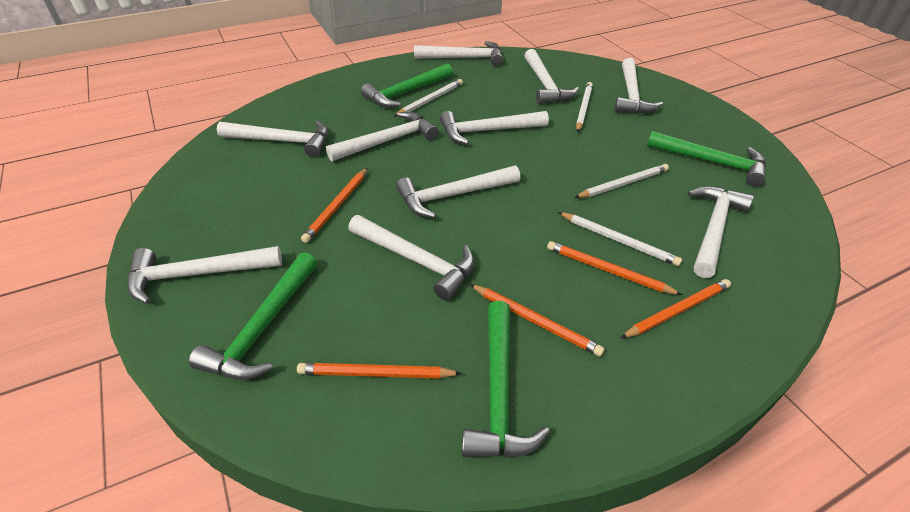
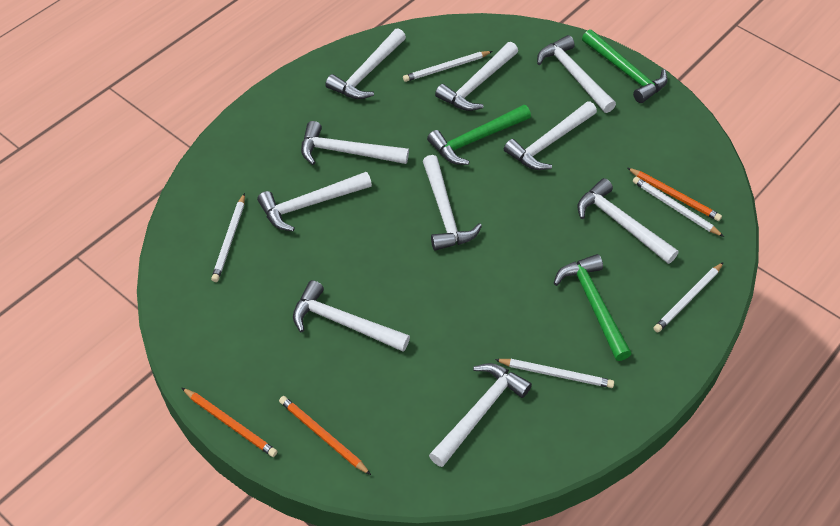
green hammer: [189,252,317,380] [361,63,453,108] [462,301,550,458] [647,131,766,186] = 4 -> [427,105,531,165] [554,254,632,361] [582,29,668,103] = 3
orange pencil: [297,363,462,379] [301,168,368,243] [470,284,605,356] [547,241,682,295] [621,279,731,338] = 5 -> [182,388,278,457] [279,396,371,475] [627,168,722,221] = 3
white pencil: [394,79,463,117] [558,212,682,266] [574,164,669,198] [576,82,593,132] = 4 -> [211,193,245,282] [403,51,493,82] [495,359,614,388] [633,177,724,237] [653,262,724,332] = 5

